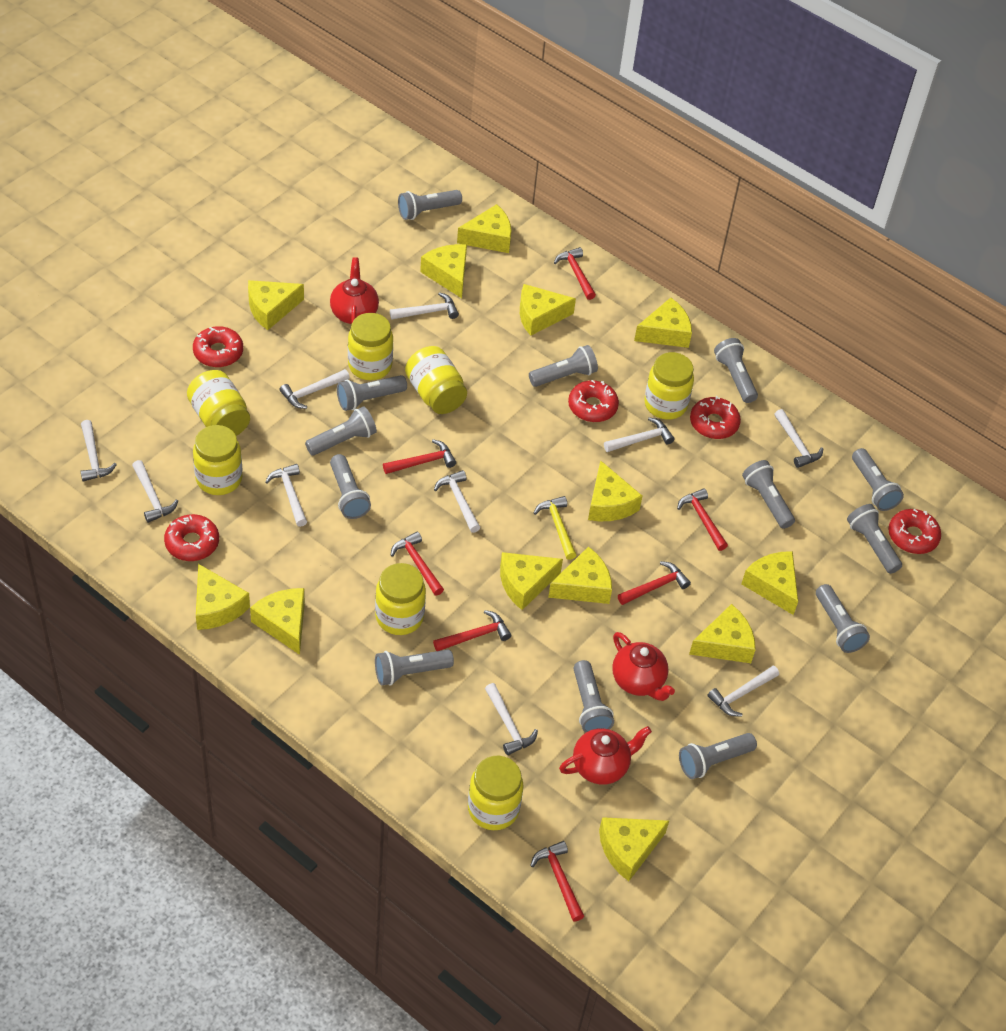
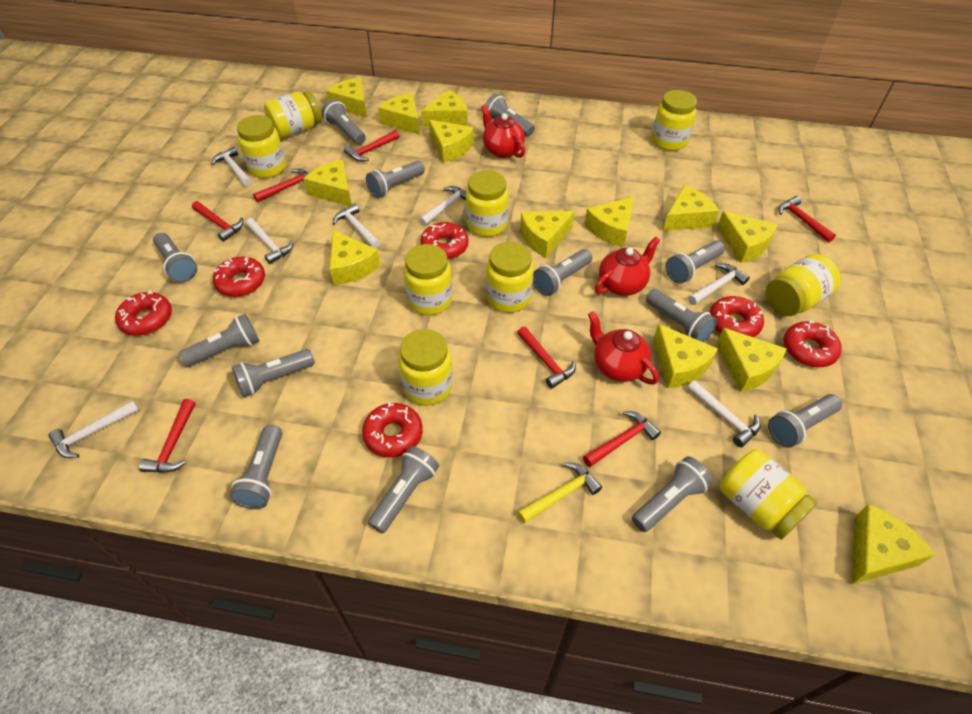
red donut: [164,514,219,561] [193,326,243,367] [568,380,619,422] [690,396,741,439] [888,509,941,554] = 5 -> [115,291,172,336] [213,256,265,297] [362,402,423,457] [420,222,468,259] [710,296,764,337] [783,320,842,367] = 6
white hammer: [80,420,117,481] [132,460,178,523] [265,464,307,527] [279,369,350,409] [390,292,459,319] [434,470,481,533] [485,683,538,755] [604,417,675,452] [707,666,779,717] [774,409,823,468] = 10 -> [48,400,139,458] [211,147,252,186] [245,218,293,264] [333,203,380,249] [419,186,466,226] [687,380,761,448] [688,263,750,305] = 7
yellow jar: [187,370,250,436] [193,425,243,495] [348,313,393,380] [375,563,426,635] [405,346,467,414] [468,756,524,830] [644,352,694,420] = 7 -> [237,115,286,178] [264,91,322,139] [398,329,453,405] [403,244,452,315] [466,170,509,237] [486,242,534,313] [652,90,697,151] [720,449,817,540] [765,254,841,316] = 9

